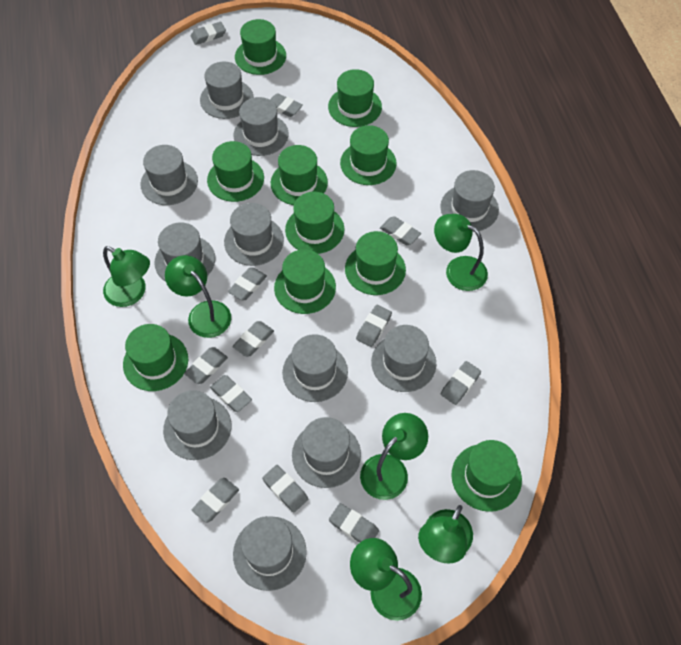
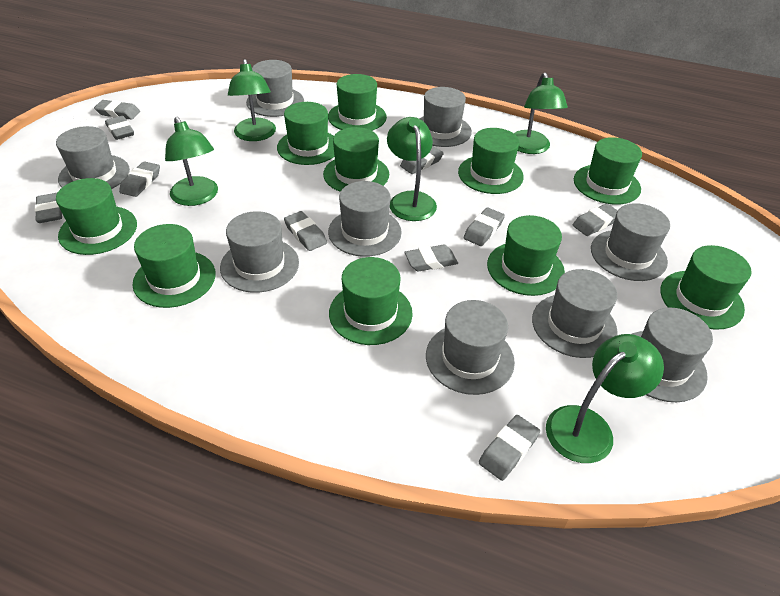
green lamp: [103,246,150,307] [165,255,231,338] [350,538,422,621] [360,413,428,500] [418,505,473,564] [434,214,488,291] = 6 -> [165,117,218,206] [228,59,276,141] [387,117,437,221] [514,73,568,154] [546,334,664,463] = 5
grey eraser: [184,347,228,384] [191,22,226,45] [192,478,239,523] [210,375,252,412] [228,267,267,301] [232,321,274,357] [262,465,308,513] [270,93,303,117] [329,503,379,543] [356,305,392,347] [380,216,421,245] [441,361,481,405] = 12 -> [35,193,62,223] [94,100,140,120] [105,116,134,140] [119,161,160,197] [284,211,327,251] [400,145,444,174] [404,244,458,271] [464,207,505,246] [479,415,540,481] [573,203,618,236] = 10
grey hat: [140,145,198,205] [154,222,215,282] [163,390,231,460] [200,62,253,119] [224,203,284,266] [233,97,288,156] [233,516,307,591] [282,334,348,402] [292,417,361,488] [371,325,436,392] [440,170,499,232] = 11 -> [56,126,130,189] [220,211,299,293] [246,60,304,117] [328,181,402,257] [419,87,472,147] [426,300,515,395] [532,269,618,358] [591,203,670,281] [632,308,713,402] = 9

